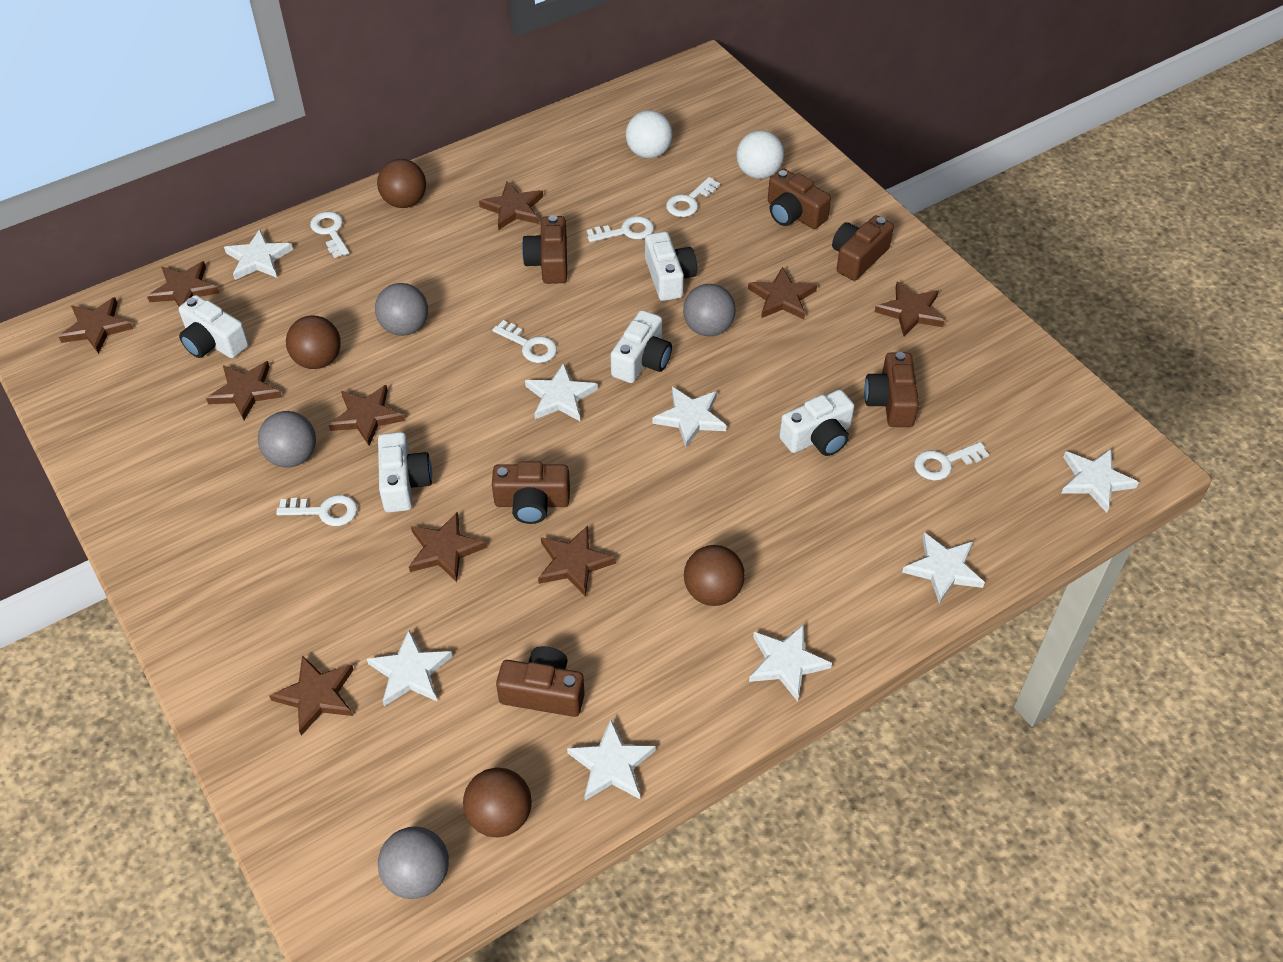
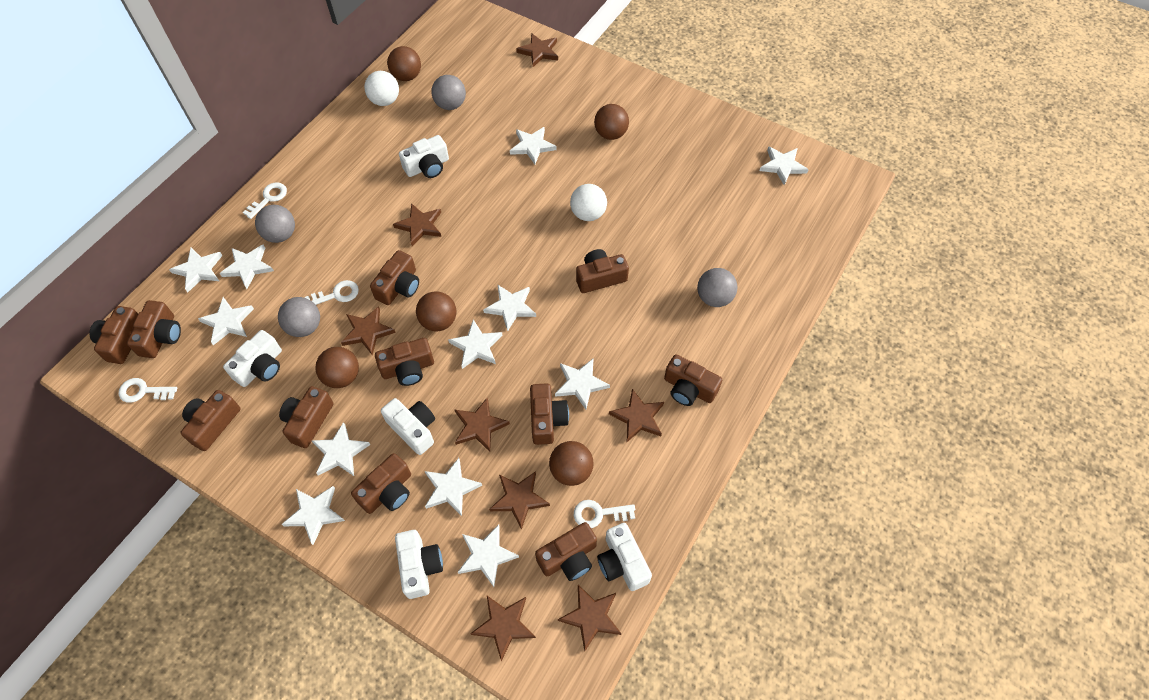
brown ball: [286,315,341,369] [377,159,426,208] [463,767,532,837] [684,545,745,606] = 4 -> [315,347,359,388] [387,46,421,81] [416,291,456,331] [549,441,594,486] [594,104,629,140] = 5
brown camera: [492,462,570,524] [496,646,585,717] [522,215,567,284] [768,169,831,229] [832,215,894,281] [864,352,919,427] = 6 -> [89,306,138,364] [127,300,181,358] [180,390,241,451] [279,386,333,448] [351,453,411,514] [370,250,419,305] [375,338,434,386] [530,383,569,445] [535,522,597,581] [576,249,629,293] [664,355,722,406] = 11
brown star: [59,297,133,354] [147,261,219,307] [206,361,282,420] [269,656,354,736] [329,385,405,446] [409,512,487,582] [479,181,543,230] [538,525,616,597] [748,267,817,319] [875,282,945,336] = 10 -> [341,306,396,356] [393,203,441,246] [455,397,510,452] [470,596,536,661] [489,471,550,530] [516,33,558,67] [558,585,621,652] [609,389,664,442] = 8
white key: [276,495,357,526] [310,212,349,258] [492,320,557,363] [587,216,654,242] [666,177,720,217] [914,442,989,480] = 6 -> [119,378,177,403] [243,183,287,219] [305,280,359,305] [574,500,635,528] = 4
white star: [224,229,293,280] [367,630,453,706] [525,363,598,421] [567,719,656,801] [652,387,727,448] [749,624,832,702] [902,532,985,604] [1061,449,1139,513] = 8 -> [169,248,223,292] [198,297,254,345] [219,245,274,289] [282,486,345,545] [312,422,370,476] [425,458,482,516] [448,320,503,369] [458,524,519,587] [483,284,536,331] [510,127,557,164] [555,358,610,409] [760,146,809,185] = 12

